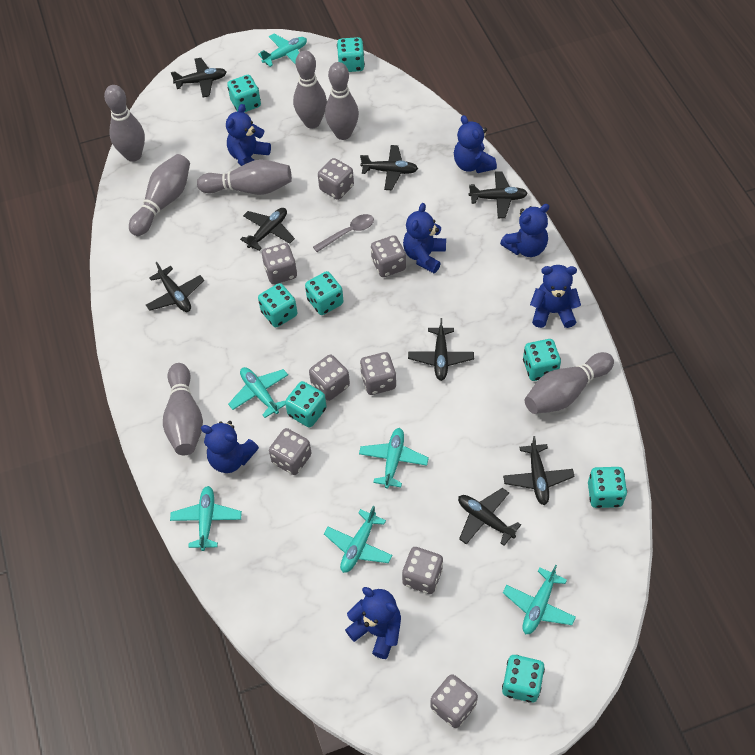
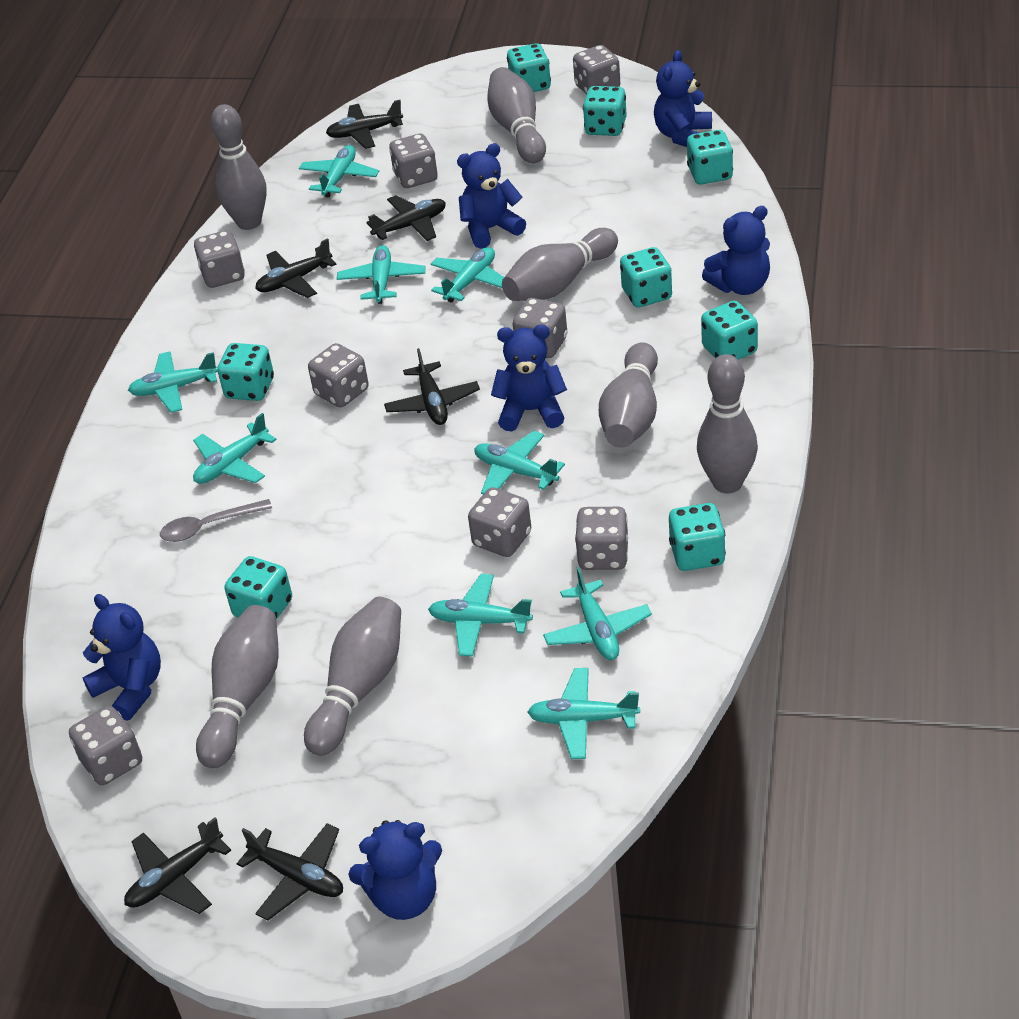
black plane: [146,262,204,312] [171,58,226,97] [240,208,295,251] [360,145,418,190] [408,318,474,381] [458,488,521,546] [469,171,528,218] [503,436,575,505] = 8 -> [124,817,231,914] [237,823,343,921] [255,238,337,298] [326,100,403,149] [366,195,446,241] [384,348,480,425] = 6
blue teddy bear: [201,421,259,473] [226,104,271,166] [345,587,401,659] [403,203,446,273] [454,115,497,173] [500,204,549,257] [530,265,581,328] = 7 -> [83,594,161,721] [348,820,442,920] [457,143,526,249] [491,325,567,431] [654,50,712,147] [702,206,770,295] = 6
turquoise plane: [170,486,242,551] [228,367,288,418] [258,34,307,67] [324,506,393,573] [359,428,429,489] [503,565,576,634] = 6 -> [128,351,218,413] [193,413,277,484] [299,145,379,197] [337,245,426,304] [428,574,533,657] [431,247,504,303] [474,431,565,494] [528,668,640,759] [543,567,652,660] = 9

